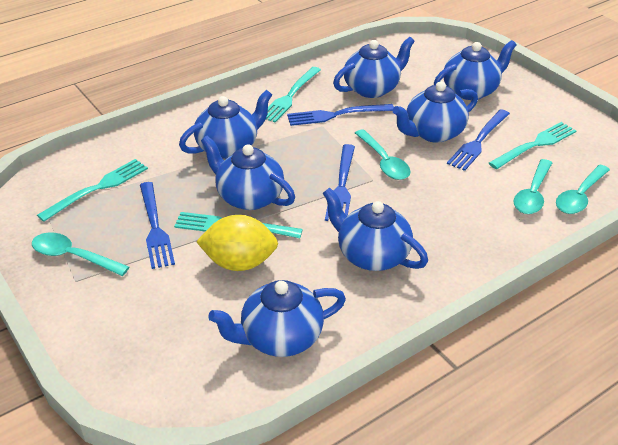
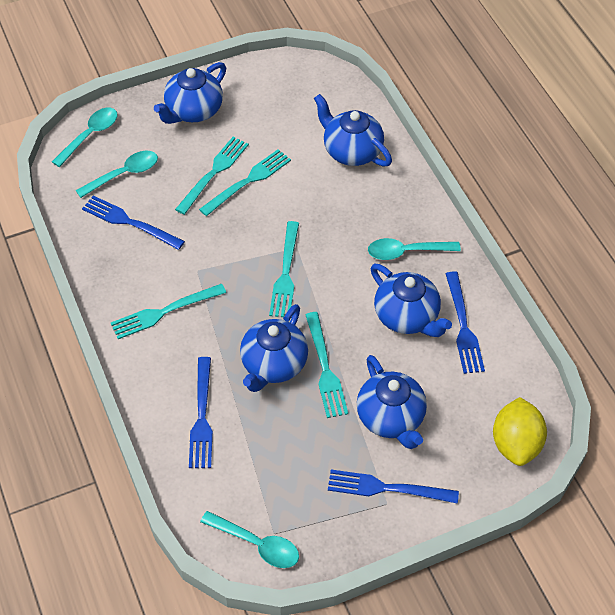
blue teapot: [179,90,272,159] [201,136,295,210] [208,280,346,357] [323,188,428,271] [333,37,415,98] [393,81,478,143] [434,40,517,100] = 7 -> [154,62,226,124] [240,304,308,392] [314,94,392,166] [357,355,427,449] [371,264,452,337] = 5
turquoise fork: [37,159,148,222] [174,212,303,238] [266,67,321,122] [489,122,577,169] = 4 -> [111,284,226,339] [175,137,249,215] [199,149,291,216] [269,221,299,317] [305,312,348,418] = 5

